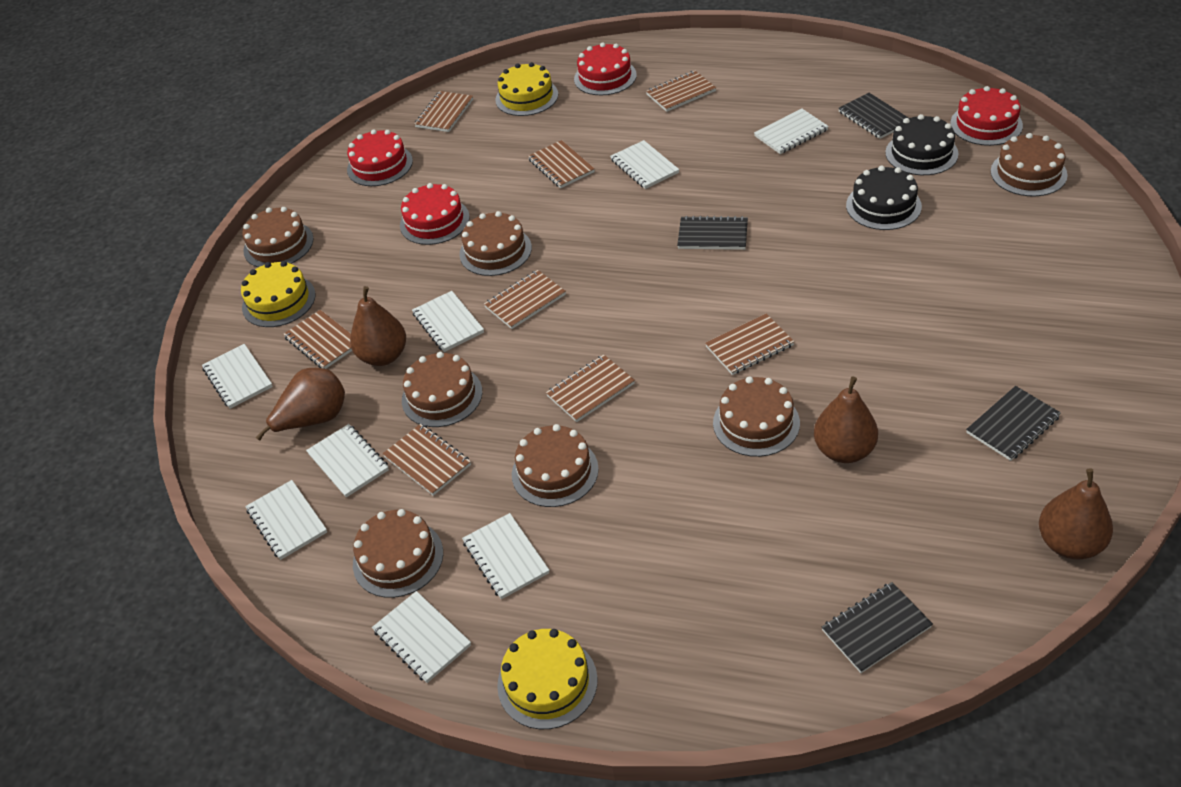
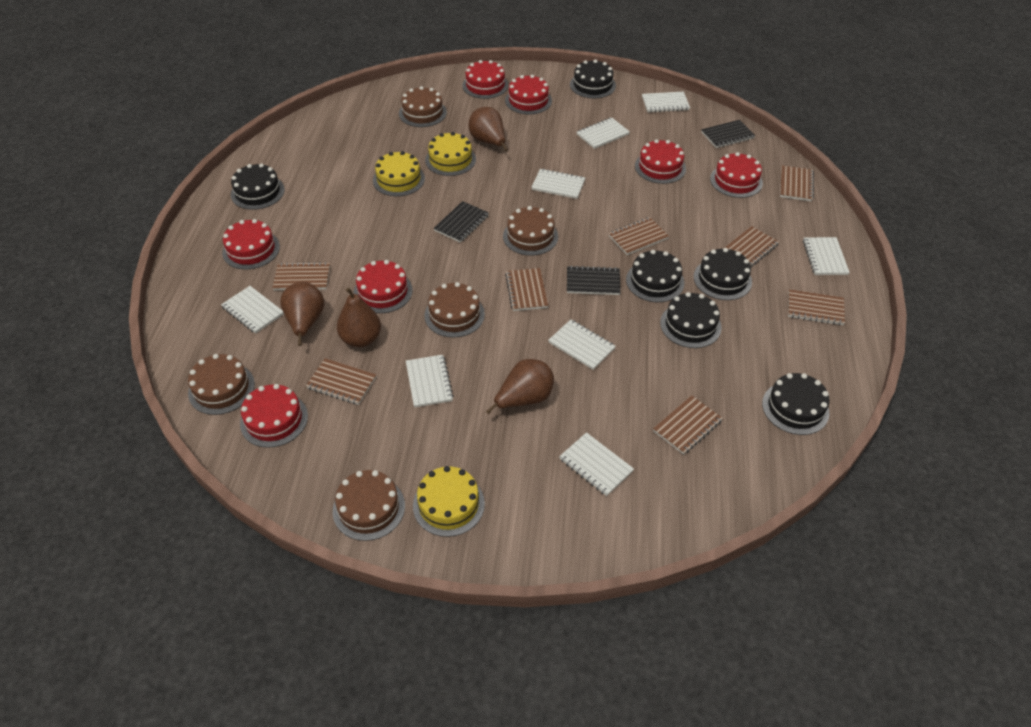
black cake: [846,166,922,230] [885,114,958,175] = 2 -> [231,163,285,210] [570,59,616,98] [626,250,684,302] [660,292,722,348] [694,248,752,300] [762,373,830,435] = 6
black notebook: [677,216,748,250] [822,582,933,673] [838,93,909,139] [966,386,1061,461] = 4 -> [434,201,489,243] [567,265,621,295] [701,120,755,148] = 3
brown cake: [242,207,313,267] [353,509,443,598] [402,352,482,427] [460,211,532,276] [512,424,599,507] [713,377,800,457] [991,133,1067,196] = 7 -> [188,354,255,415] [333,470,405,541] [399,86,447,127] [424,282,485,338] [503,206,558,256] = 5
red cake: [347,129,413,186] [400,183,470,245] [574,43,637,95] [950,86,1023,146] = 4 -> [222,219,280,269] [240,384,308,448] [353,260,413,313] [462,60,508,99] [505,75,552,114] [635,139,686,184] [710,152,763,198] = 7

